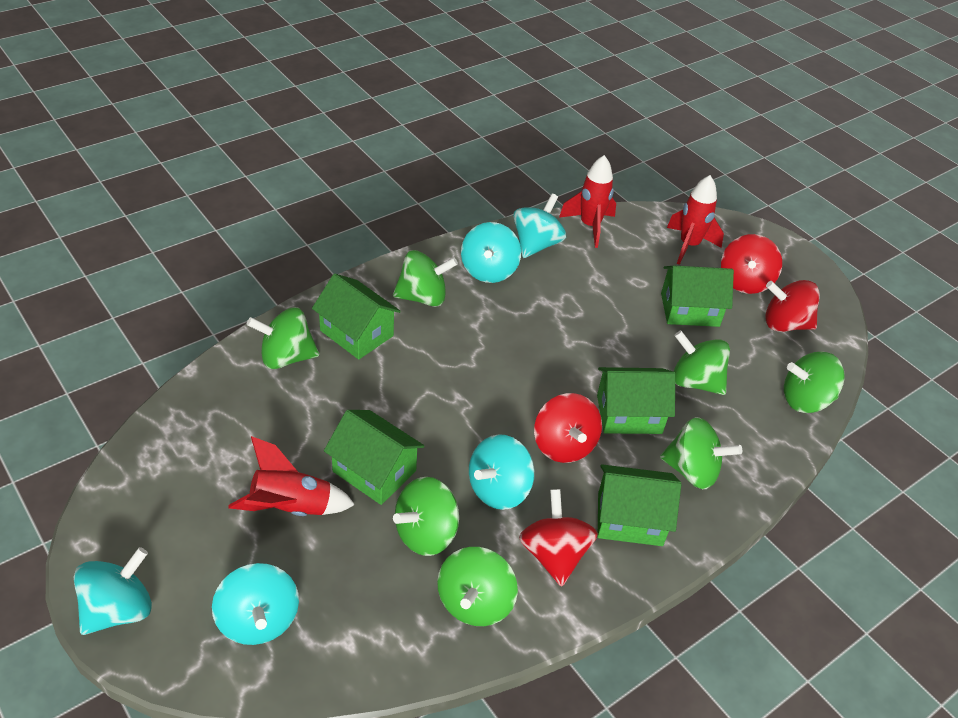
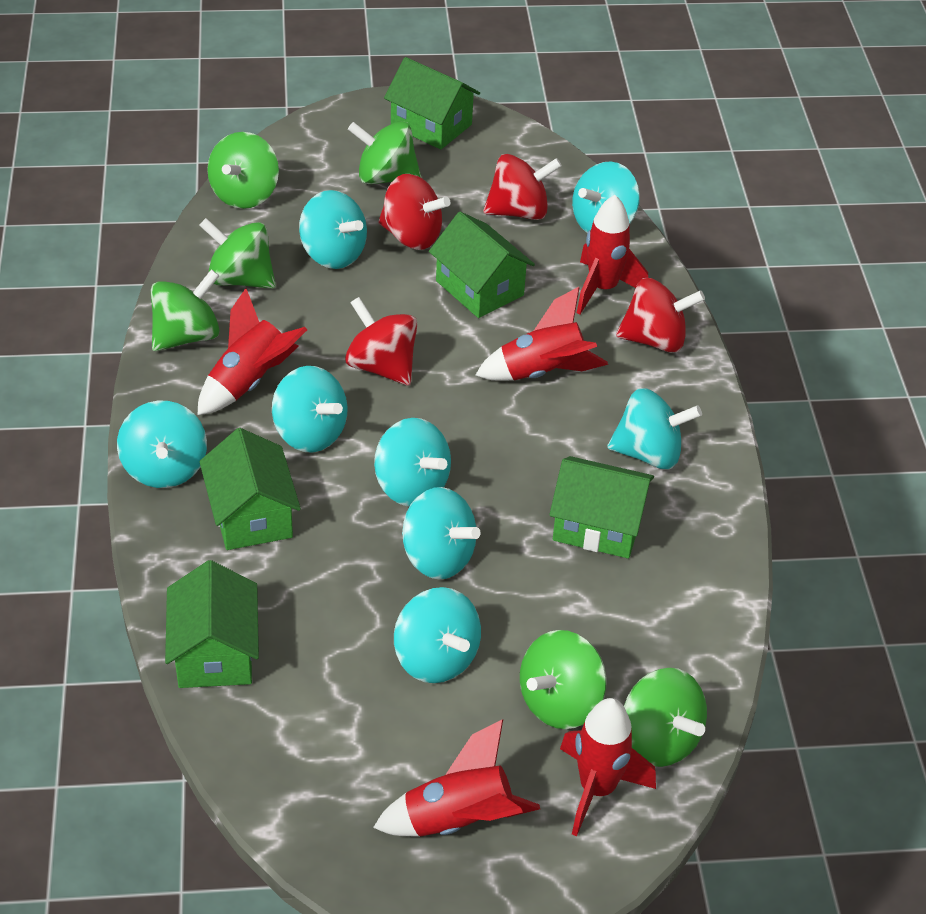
green spinning top: [247,307,319,369] [393,250,458,307] [393,477,459,556] [437,547,518,626] [660,417,742,489] [674,331,730,395] [784,351,845,413] = 7 -> [151,269,220,351] [199,218,276,289] [207,132,279,209] [348,121,421,184] [520,630,607,729] [624,668,707,767] = 6
red rocket: [228,436,355,516] [559,155,616,248] [667,175,724,265] = 3 -> [197,288,307,415] [373,719,540,837] [475,287,608,381] [560,698,656,837] [577,195,648,314] = 5
turquoise spinning top: [73,547,152,635] [212,563,299,645] [461,222,521,283] [469,434,535,510] [513,194,566,258] = 5 -> [117,401,207,488] [272,366,348,452] [299,190,367,269] [374,418,451,506] [394,587,481,683] [402,487,481,579] [572,161,640,233] [607,388,702,470] = 8

